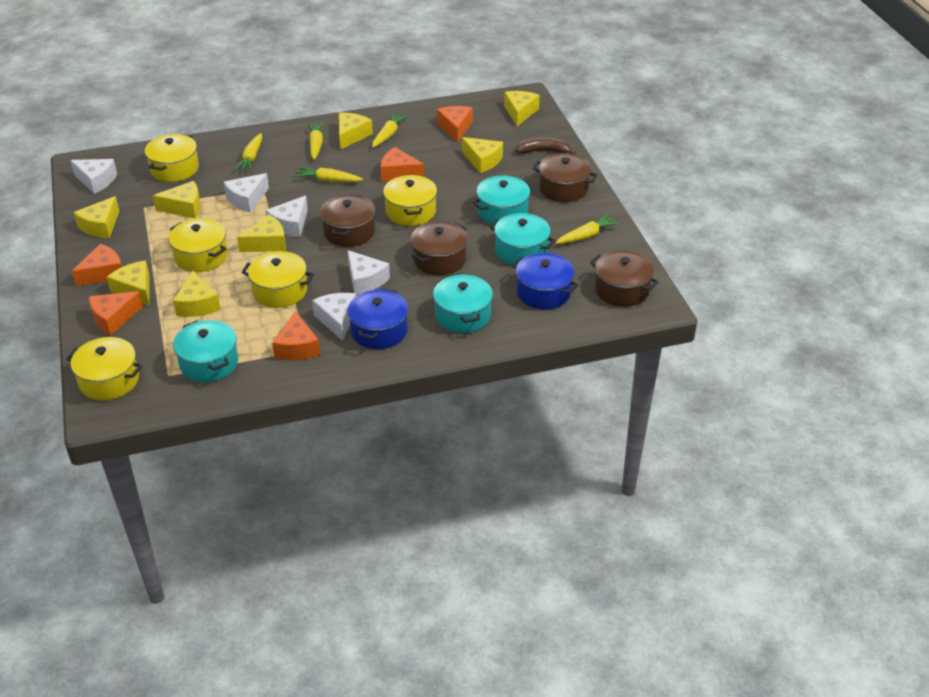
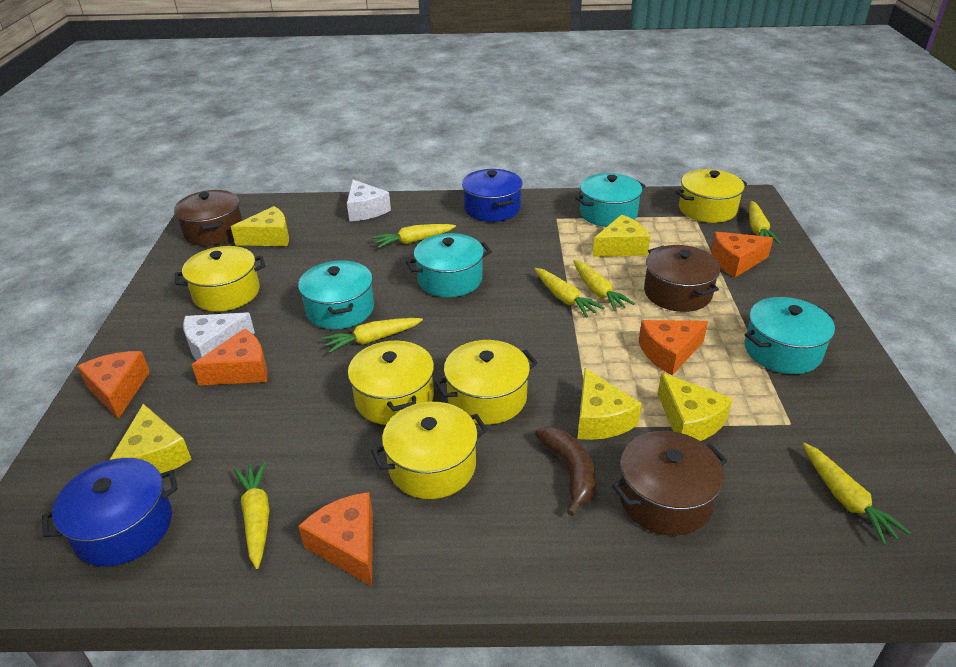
brown pot: [320,194,375,247] [411,221,468,275] [532,153,598,202] [590,250,659,307] = 4 -> [174,190,242,246] [612,431,728,536] [644,245,720,312] = 3
white cheese: [70,159,117,194] [224,173,269,213] [266,196,308,237] [312,293,356,341] [347,250,390,295] = 5 -> [183,312,255,361] [347,179,391,221] = 2
yellow carrot: [234,133,262,171] [295,167,363,182] [308,123,324,160] [372,113,408,148] [555,214,619,244] = 5 -> [234,461,270,569] [322,318,423,353] [373,224,456,248] [535,268,605,318] [573,260,635,311] [749,201,781,244] [803,443,911,545] = 7
yellow cheese: [74,196,119,238] [106,261,150,306] [153,181,201,219] [173,270,221,317] [237,215,286,252] [339,113,373,150] [462,137,503,173] [504,91,540,126] = 8 -> [110,404,192,474] [231,206,289,246] [578,368,642,440] [593,215,650,257] [658,373,733,441] = 5

